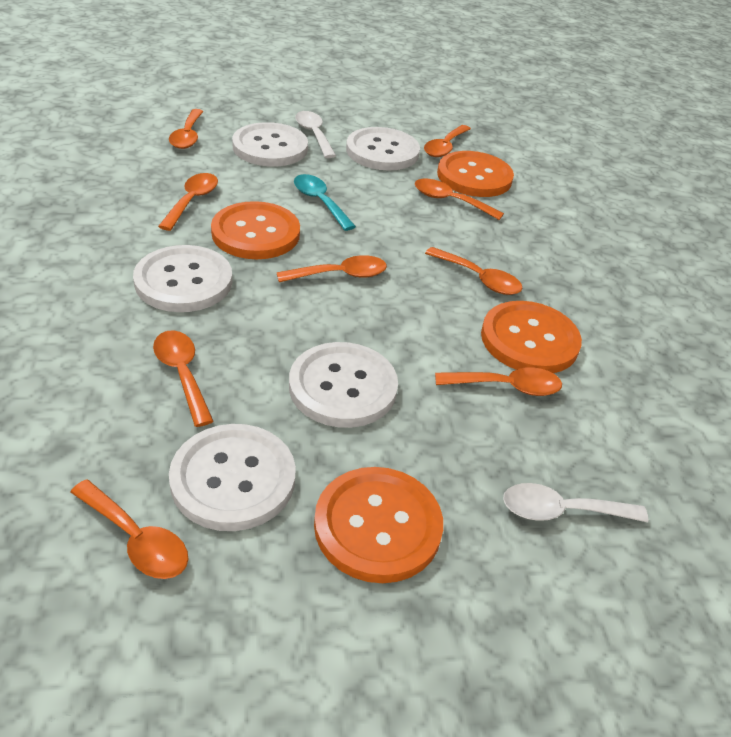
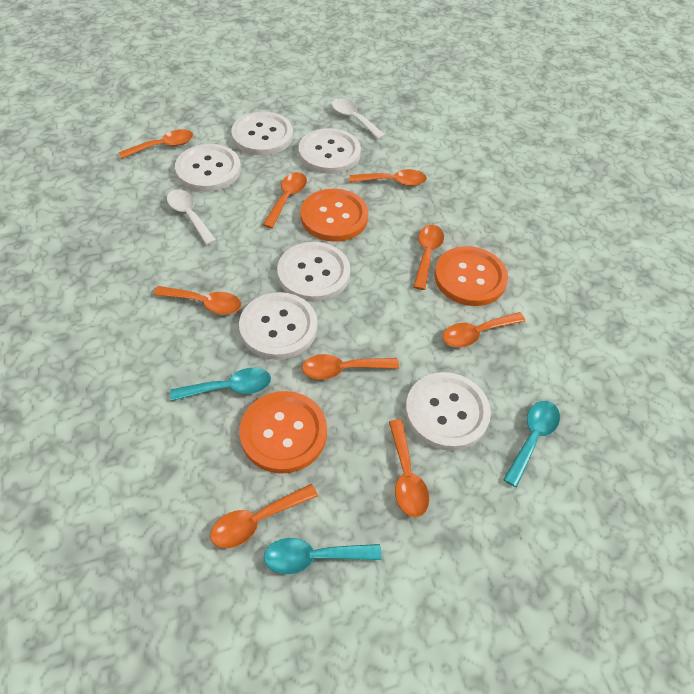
orange button: [211,201,300,259] [314,467,443,583] [437,151,514,197] [481,301,582,373] = 4 -> [239,391,327,474] [300,189,368,242] [434,246,508,306] = 3
turquoise spoon: [294,174,356,231] = 1 -> [170,368,271,401] [264,538,382,574] [503,401,560,487] = 3
white button: [133,245,232,312] [169,424,296,531] [232,122,308,167] [289,342,398,428] [346,127,420,171] = 5 -> [175,144,241,192] [231,112,293,156] [239,292,317,360] [277,242,350,302] [298,128,361,174] [405,372,491,451] = 6

